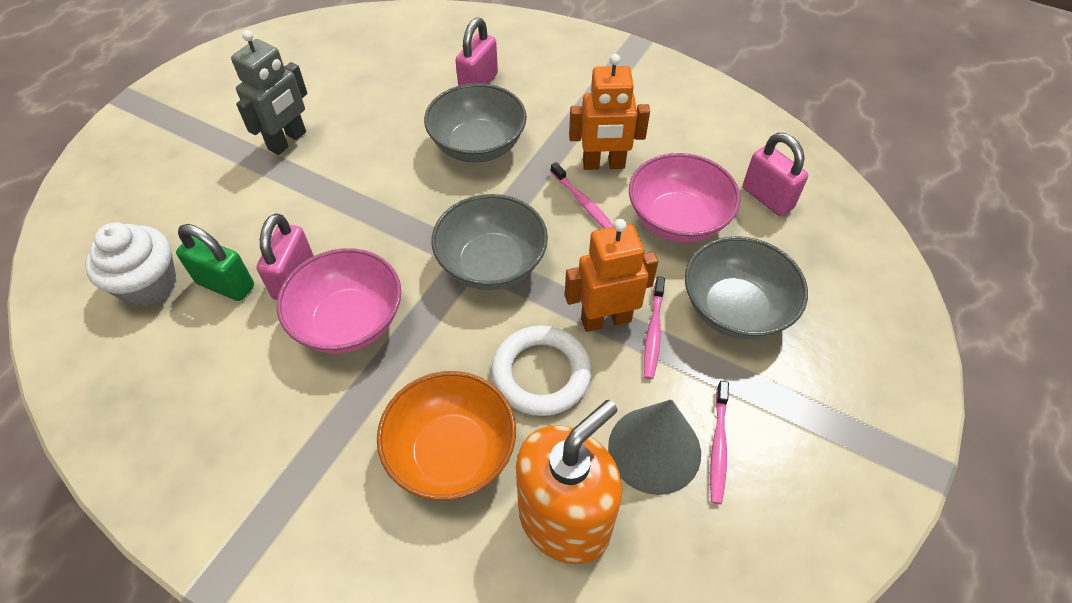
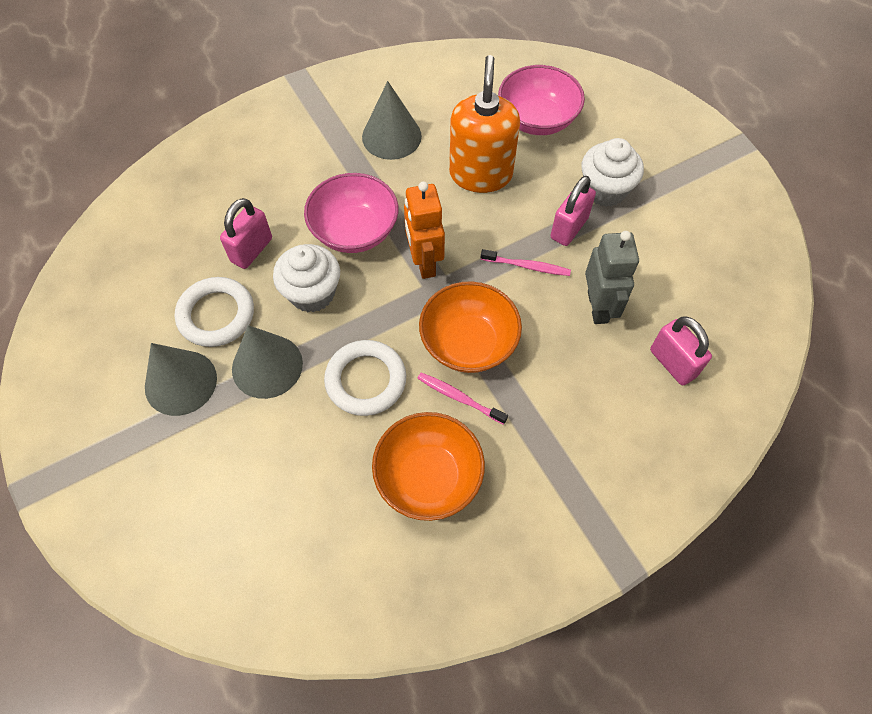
green padlock: [176,224,254,301] = 1 -> none = 0
grey bowl: [424,83,527,163] [431,194,548,290] [685,236,808,340] = 3 -> none = 0
grey cone: [608,399,701,495] = 1 -> [145,343,217,416] [232,325,303,399] [362,81,422,160] = 3
orange bowl: [377,371,516,500] = 1 -> [372,412,485,521] [419,281,522,373] = 2
orange robot: [565,219,658,332] [569,54,650,170] = 2 -> [404,181,445,279] = 1
pink toothbrush: [551,162,614,229] [644,276,665,379] [710,381,729,504] = 3 -> [417,373,508,425] [481,249,571,276] = 2
white cupcake: [85,222,176,307] = 1 -> [273,244,340,312] [581,138,644,207] = 2
white ring: [491,325,592,416] = 1 -> [175,277,254,347] [324,340,406,416] = 2

